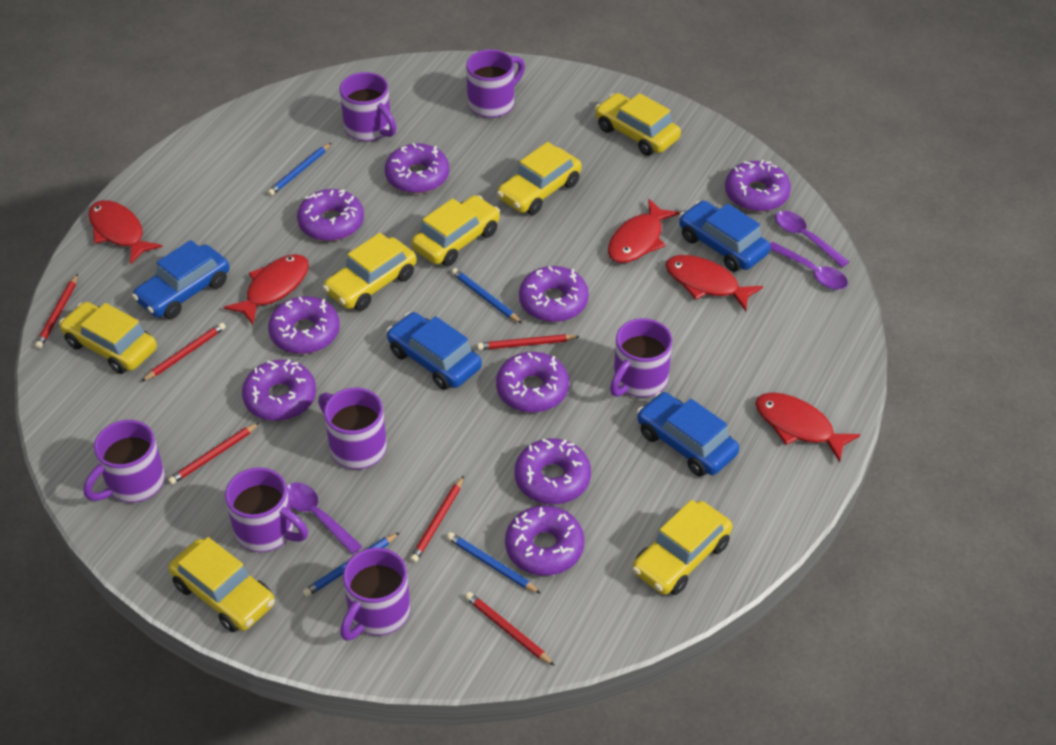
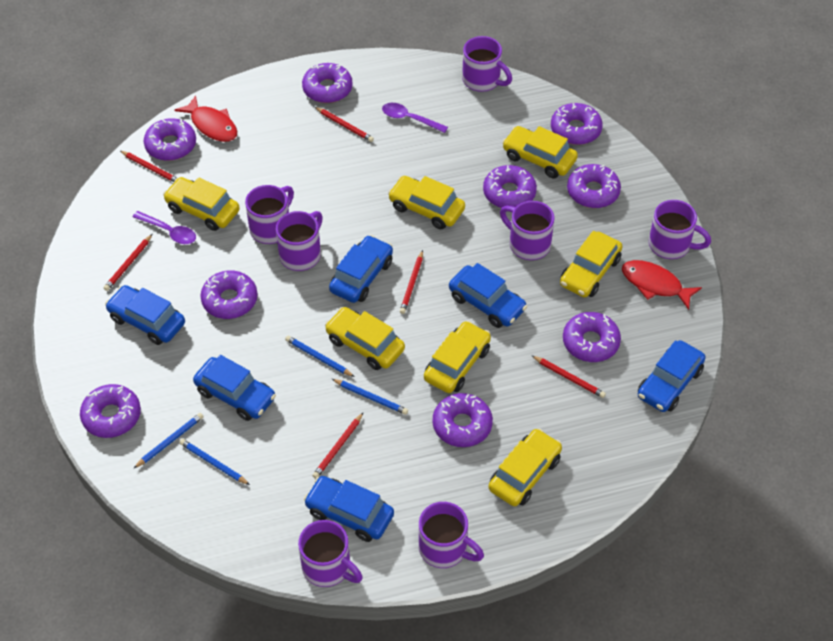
blue car: [132,240,230,319] [386,312,482,390] [637,392,739,477] [679,200,771,272] = 4 -> [105,285,185,345] [193,355,276,421] [304,476,394,542] [329,235,393,303] [449,263,527,328] [638,340,706,412] = 6
purple spoon: [286,482,362,554] [770,242,848,290] [775,211,849,267] = 3 -> [133,211,196,244] [382,103,448,133] = 2
red fish: [88,200,163,264] [224,254,309,325] [608,199,680,263] [666,255,763,311] [755,392,860,462] = 5 -> [175,95,237,142] [622,260,702,310] = 2

